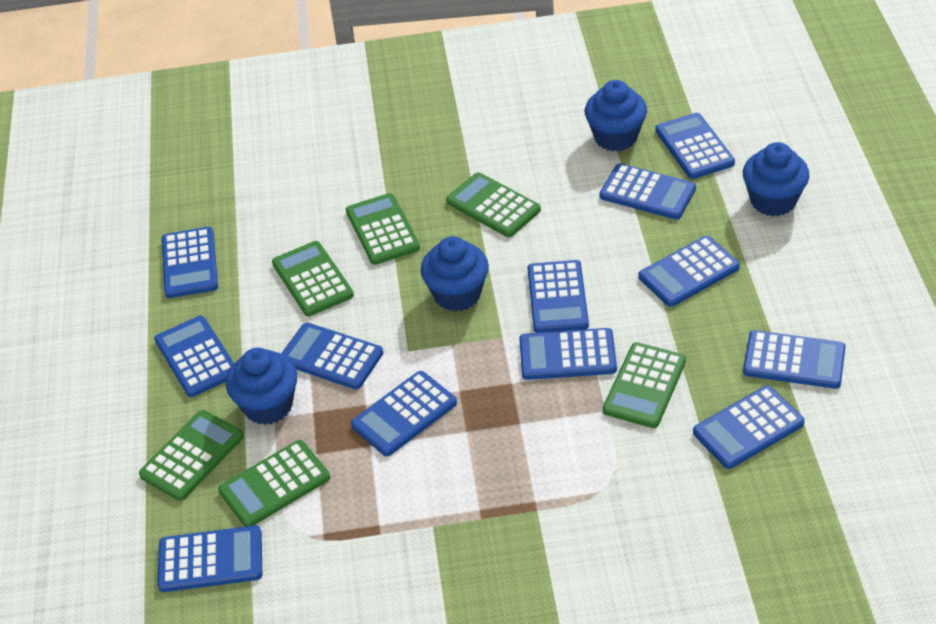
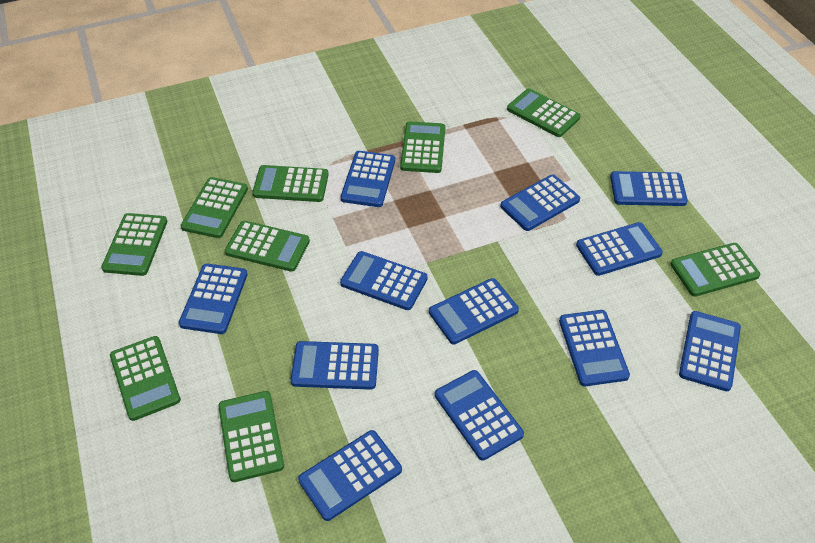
blue cupcake: [226,348,297,425] [421,236,489,311] [585,80,647,151] [743,142,809,216] = 4 -> none = 0
green calculator: [139,410,244,501] [218,440,330,527] [272,241,354,316] [346,193,420,265] [446,172,541,237] [603,342,686,428] = 6 -> [101,213,167,276] [110,336,181,421] [181,177,248,238] [218,391,284,482] [225,221,310,272] [252,165,329,202] [400,121,445,173] [507,88,581,137] [670,243,760,297] = 9

